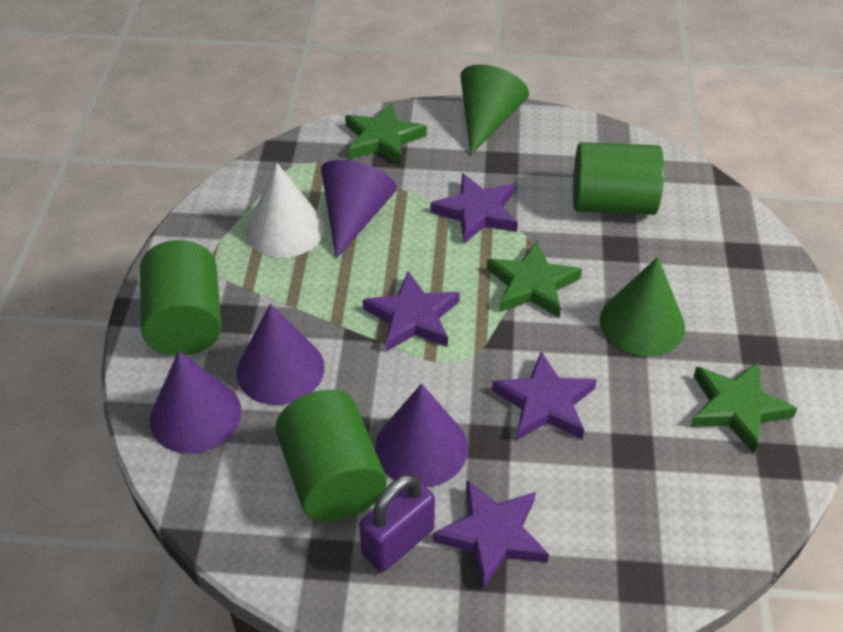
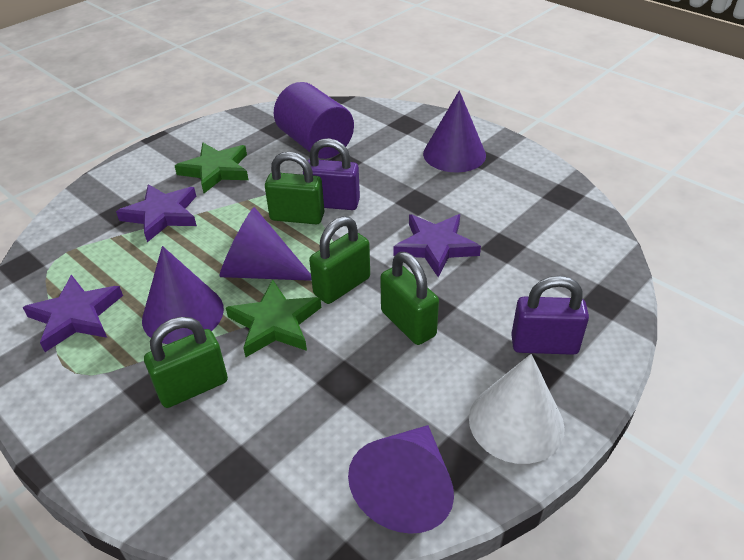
green cone: [460,65,529,155] [600,257,685,356] = 2 -> none = 0
green cylinder: [140,240,222,356] [275,390,387,522] [573,142,664,215] = 3 -> none = 0
green padlock: none = 0 -> [144,317,228,408] [265,152,325,224] [309,216,370,304] [380,252,439,345] = 4
green star: [345,103,427,165] [487,241,582,318] [691,362,798,454] = 3 -> [175,143,248,193] [226,279,321,357] = 2
purple cylinder: none = 0 -> [274,82,354,159] = 1
purple padlock: [359,474,435,572] = 1 -> [303,138,360,210] [511,276,589,355] = 2
purple star: [363,271,460,352] [430,173,518,244] [433,480,549,589] [492,352,597,440] = 4 -> [22,275,123,352] [116,184,197,242] [393,214,481,277] = 3

